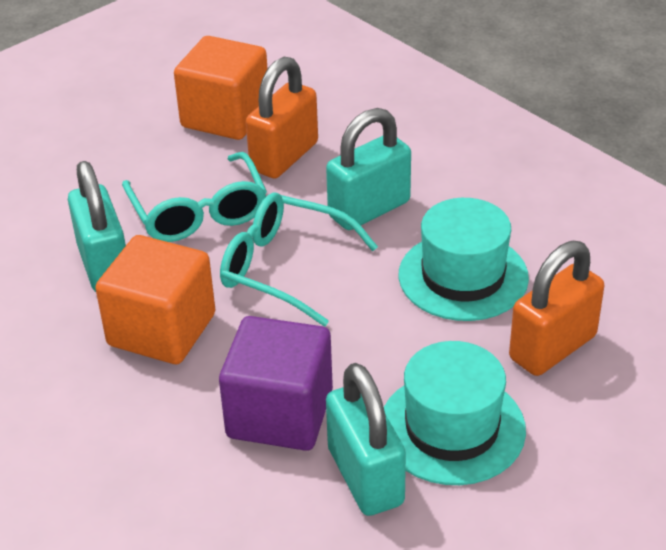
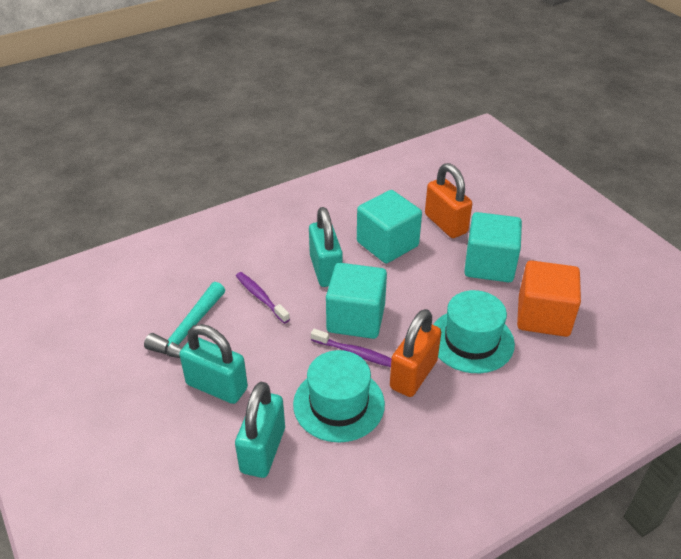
orange cube: [95,235,215,364] [174,36,268,140] = 2 -> [517,260,581,337] = 1
purple cube: [219,316,333,451] = 1 -> none = 0
purple toothbrush: none = 0 -> [236,272,290,324] [311,329,391,367] = 2
turquoise cube: none = 0 -> [326,263,387,339] [357,190,422,263] [464,212,522,282] = 3
turquoise glasses: [122,152,267,242] [220,192,378,326] = 2 -> none = 0
turquoise hammer: none = 0 -> [144,282,225,358] = 1

